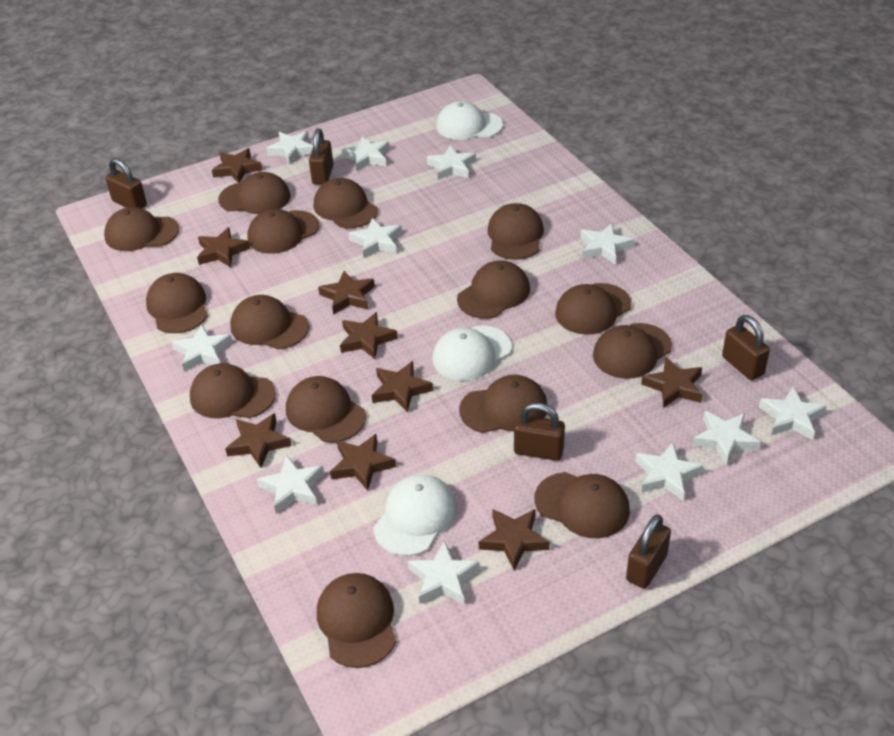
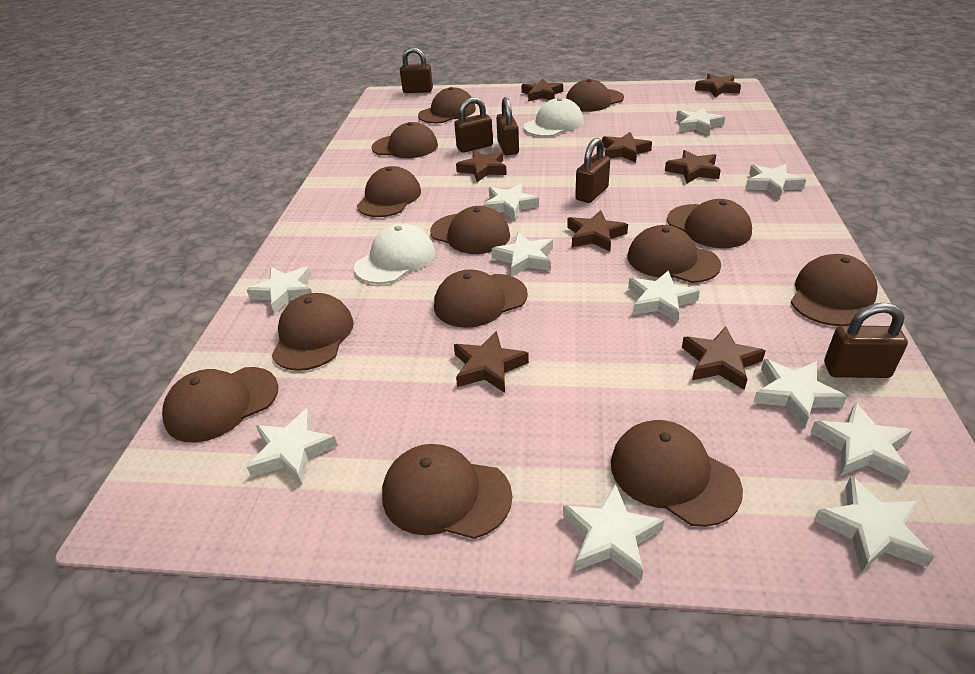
brown cap: [104,207,179,251] [146,273,208,333] [190,363,276,418] [218,172,290,214] [230,295,309,349] [247,209,319,254] [286,376,366,443] [314,178,378,228] [317,573,396,668] [457,261,530,319] [459,375,547,433] [487,203,544,260] [535,472,630,538] [555,283,631,335] [593,323,672,379] = 15 -> [162,367,279,442] [272,293,354,371] [357,166,421,217] [371,122,438,158] [382,444,512,539] [418,87,476,123] [430,206,510,254] [434,269,528,328] [566,79,624,112] [611,420,743,527] [628,225,721,283] [667,199,752,248] [791,254,878,326] = 13
brown star: [197,227,250,268] [212,148,262,183] [225,413,292,468] [318,271,375,315] [330,434,396,491] [340,312,398,359] [372,361,433,413] [479,509,550,570] [641,357,702,408] = 9 -> [454,331,529,393] [456,150,507,182] [522,79,563,102] [567,210,628,252] [602,132,652,162] [665,150,721,183] [682,327,765,390] [695,74,741,97] = 8
white cap: [373,474,457,556] [432,326,512,381] [436,101,503,140] = 3 -> [354,223,435,284] [524,98,584,137] = 2

